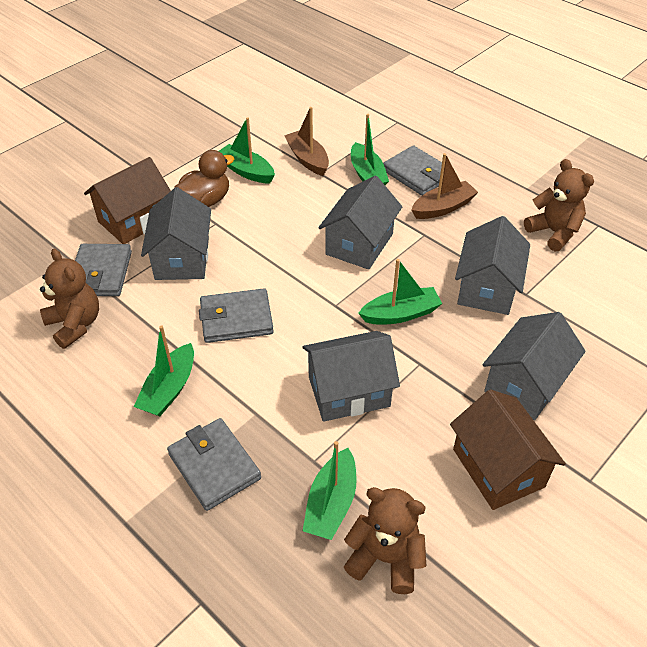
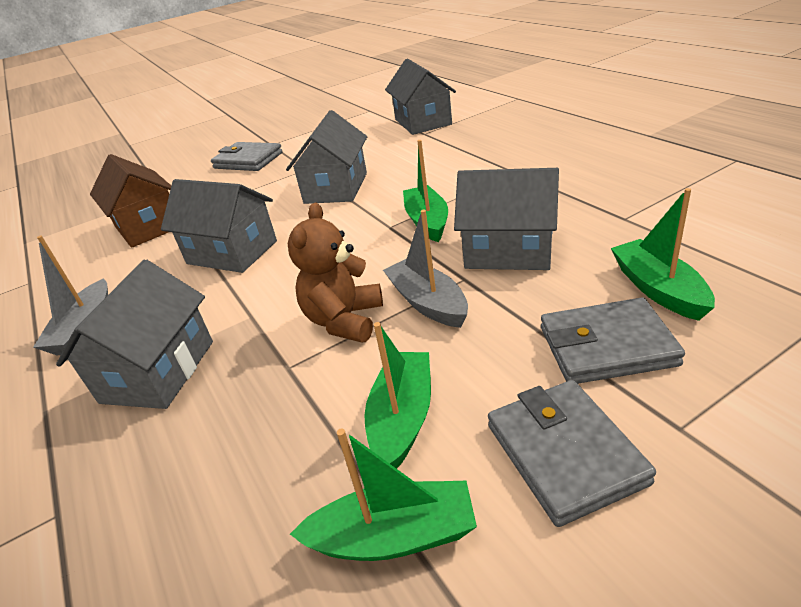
brown boat: [284,107,329,176] [411,153,478,219] = 2 -> none = 0
brown duck: [174,150,234,207] = 1 -> none = 0
brown house: [84,157,171,244] [450,389,566,510] = 2 -> [90,154,171,248] = 1
brown teddy bear: [40,249,99,349] [344,487,426,594] [524,159,594,251] = 3 -> [288,203,383,343] = 1
green boat: [134,325,194,416] [219,117,275,183] [303,441,357,540] [351,114,389,185] [358,259,442,324] = 5 -> [290,429,477,561] [365,322,431,469] [403,140,448,242] [611,188,715,321] = 4
grey boat: none = 0 -> [34,236,108,355] [383,210,468,328] = 2
grey wallet: [75,244,132,296] [167,418,261,511] [199,288,274,343] [383,145,442,196] = 4 -> [211,142,283,171] [488,380,656,527] [541,297,685,384] = 3

